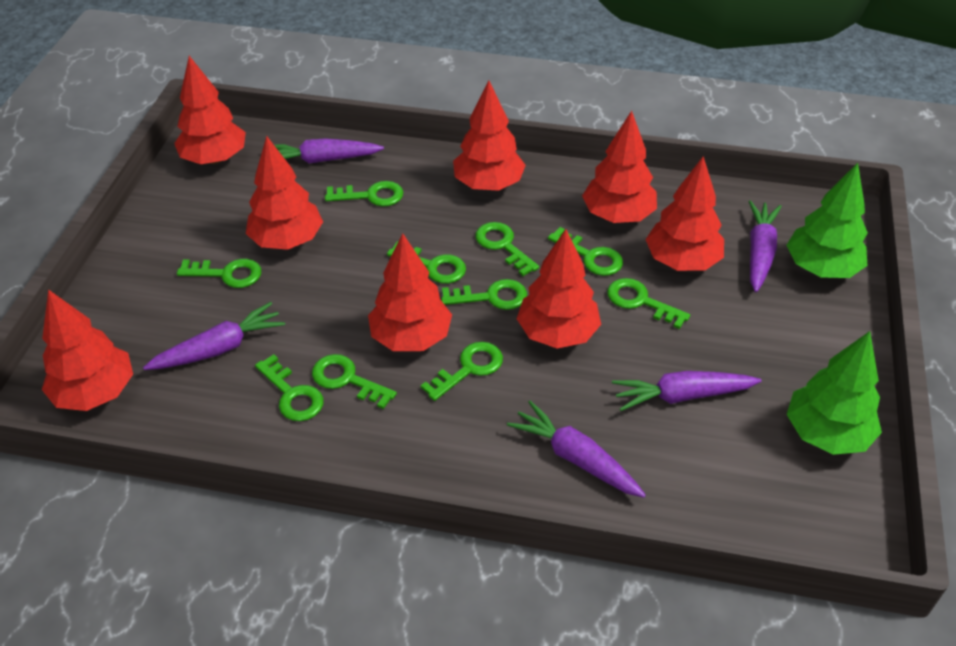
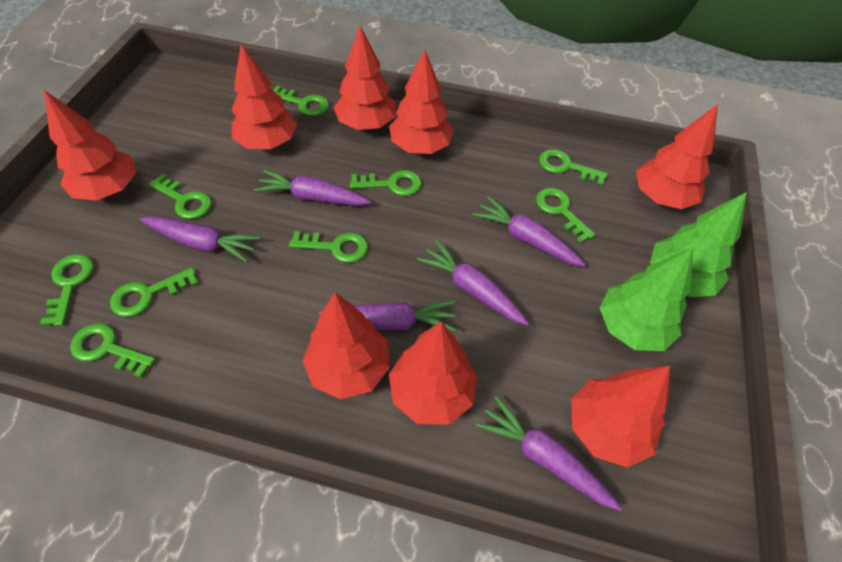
green key: [177,259,261,288] [255,354,324,421] [312,354,397,409] [325,181,403,206] [387,241,466,284] [421,342,503,401] [441,279,527,310] [476,222,539,276] [548,227,623,276] [607,278,690,329] = 10 -> [40,254,94,326] [70,323,156,378] [110,268,198,317] [149,174,212,219] [273,85,329,116] [289,231,368,263] [350,170,422,196] [536,188,595,243] [539,149,608,186] = 9
purple carrot: [143,302,285,370] [274,138,384,164] [507,401,646,498] [612,371,762,411] [749,200,782,292] = 5 -> [140,216,260,262] [254,170,371,206] [319,301,456,331] [416,240,529,326] [473,196,586,267] [475,396,623,511] = 6

